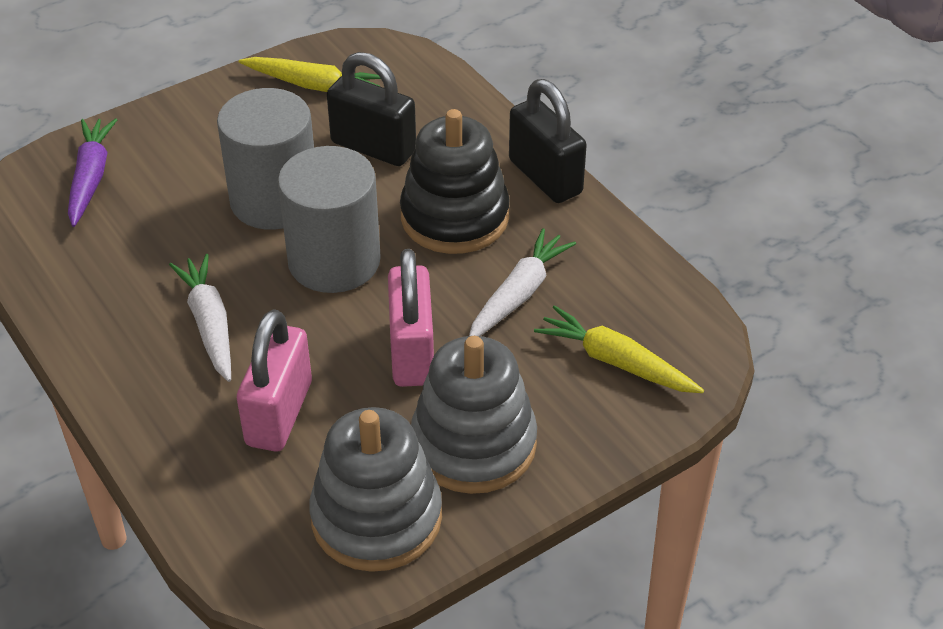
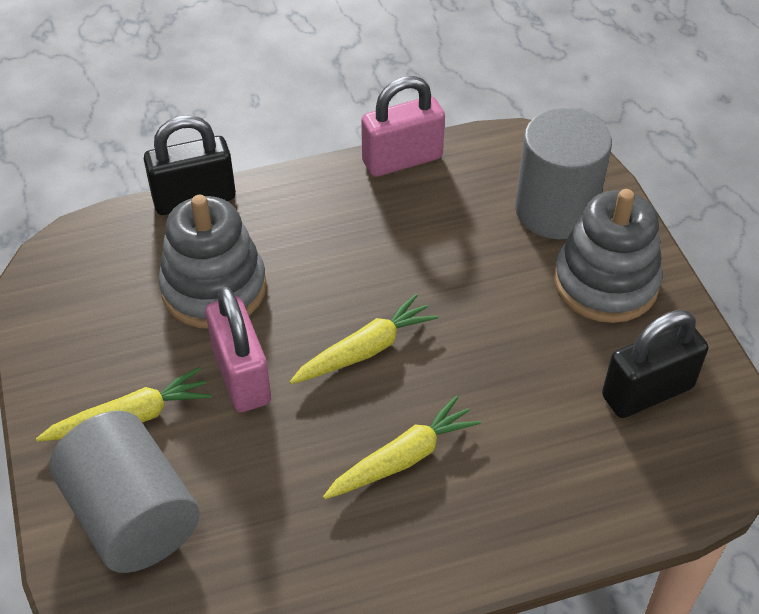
black stacking toy: [400,109,510,254] = 1 -> none = 0
purple carrot: [68,118,117,227] = 1 -> none = 0
white carrot: [169,254,231,382] [469,228,576,336] = 2 -> none = 0
yellow carrot: [239,57,381,92] [534,305,704,393] = 2 -> [36,367,212,442] [290,294,438,384] [323,395,481,499] = 3

